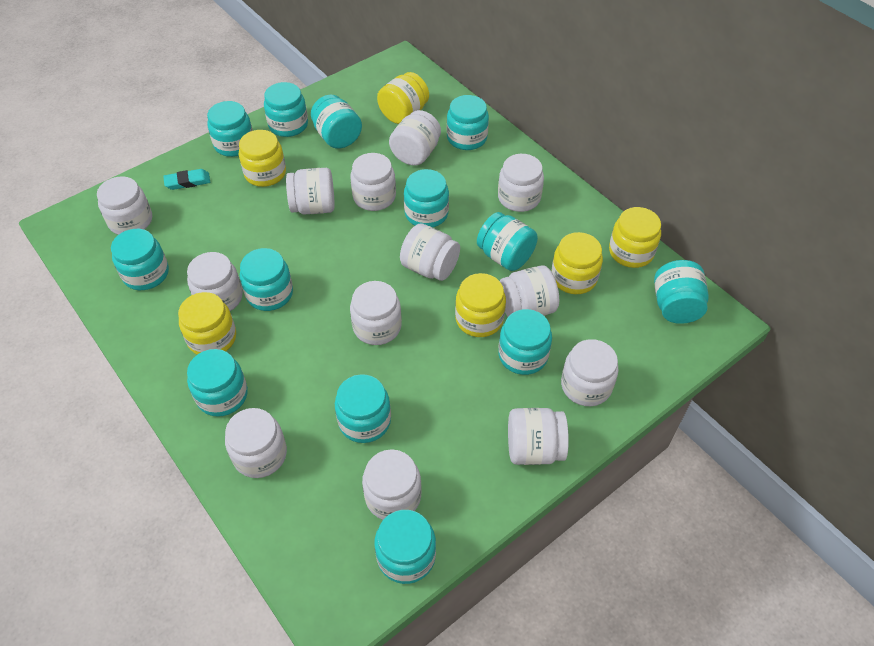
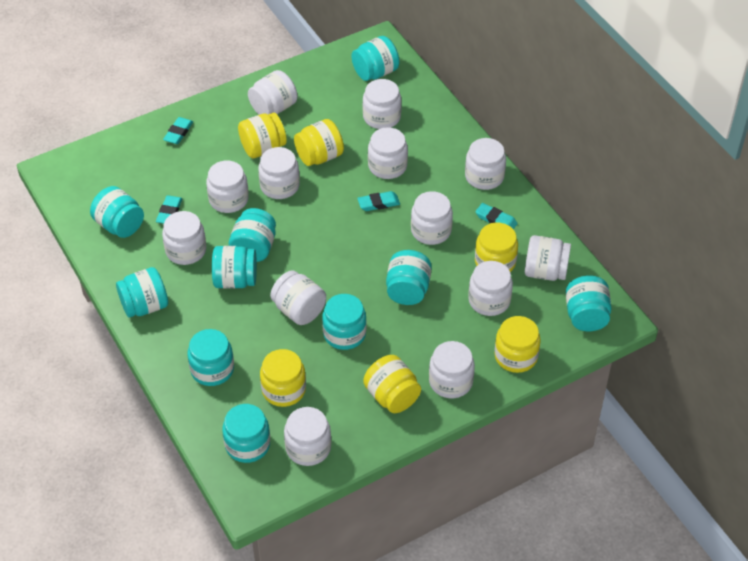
turquoise eraser: [163,169,210,190] = 1 -> [156,195,183,224] [163,117,193,144] [357,191,400,211] [475,203,518,229] = 4
turquoise jar: [111,229,169,290] [187,349,248,417] [207,101,253,157] [240,248,293,311] [264,82,308,137] [311,94,362,149] [335,374,391,443] [374,510,436,584] [404,169,449,227] [447,95,489,150] [477,212,538,271] [498,309,552,375] [654,260,709,324] = 13 -> [90,186,144,238] [116,267,168,318] [188,329,234,386] [212,246,257,289] [222,404,270,463] [229,208,276,262] [322,294,367,350] [351,36,399,81] [386,250,432,305] [566,275,612,331] = 10

